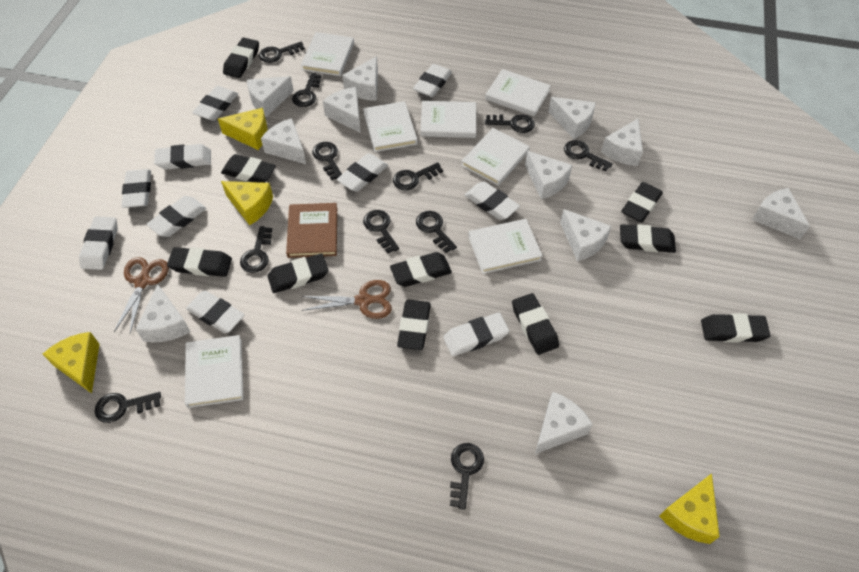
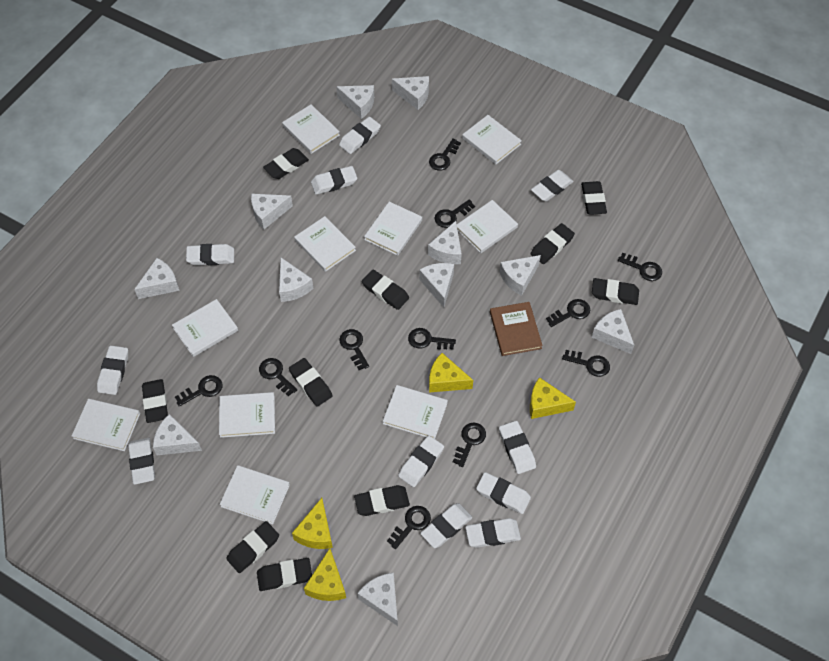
brown scissors: [114,257,169,333] [302,280,392,319] = 2 -> none = 0
white book: [185,335,243,408] [301,32,354,76] [363,101,417,152] [421,101,476,138] [461,128,530,186] [468,219,543,274] [485,69,551,116] = 7 -> [72,399,140,451] [172,299,238,357] [219,392,275,438] [220,465,290,524] [282,104,340,154] [294,216,356,272] [364,202,422,256] [383,385,448,439] [457,200,518,253] [462,115,522,164] = 10
white eraser: [79,216,118,270] [122,169,151,208] [147,196,206,237] [154,144,211,170] [186,291,245,333] [192,86,238,121] [337,153,388,192] [413,64,452,97] [443,313,509,356] [465,181,520,220] = 10 -> [97,346,128,395] [128,438,155,485] [186,244,234,265] [311,166,357,195] [339,117,381,154] [398,435,444,487] [420,503,472,548] [465,518,521,548] [476,472,531,514] [499,421,536,474] [531,170,574,202] = 11

